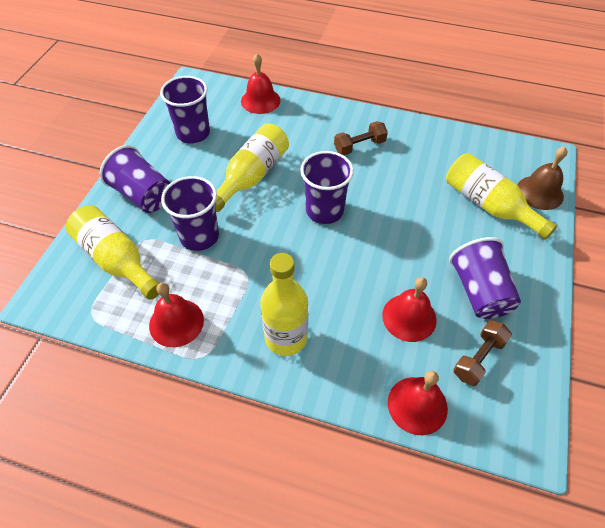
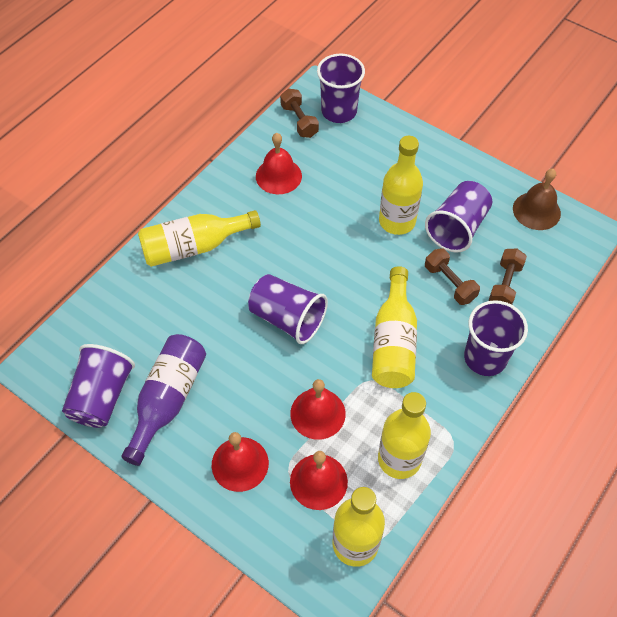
brown dumbbell: [334,121,388,155] [453,320,512,386] = 2 -> [280,88,319,138] [425,248,480,305] [489,249,527,305] = 3
purple bottle: none = 0 -> [122,334,206,466] = 1
yellow bottle: [66,205,159,300] [215,123,289,212] [260,253,308,356] [446,153,557,240] = 4 -> [138,210,261,267] [333,487,385,567] [372,266,417,388] [378,392,431,479] [379,136,423,235] = 5

